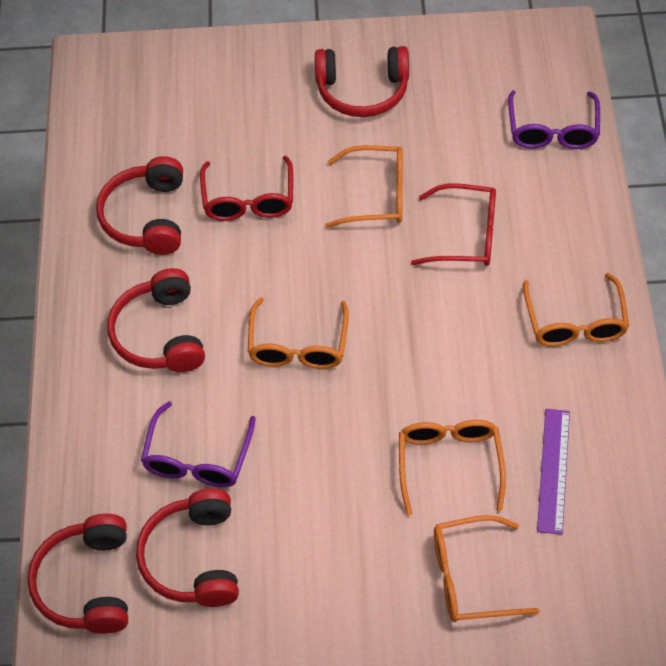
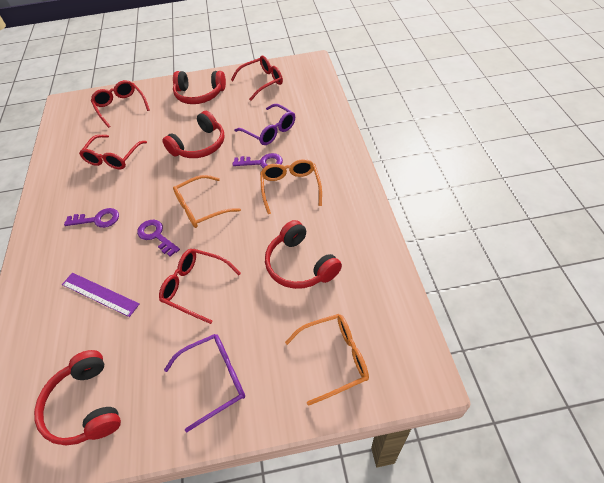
orange glasses: [248,297,349,369] [325,145,403,228] [399,420,506,516] [434,515,539,622] [523,273,629,346] = 5 -> [173,175,241,228] [260,159,322,214] [285,314,369,406] = 3
purple key: none = 0 -> [64,208,119,228] [137,220,180,257] [233,153,283,168] = 3
red glasses: [200,156,293,221] [411,183,496,266] = 2 -> [79,135,147,169] [91,80,150,128] [159,249,241,324] [231,56,283,101] = 4
red headphones: [27,514,128,634] [96,156,183,255] [107,268,205,372] [136,488,239,607] [315,46,409,117] = 5 -> [34,350,121,445] [162,111,225,158] [173,71,226,104] [265,220,342,289] = 4

